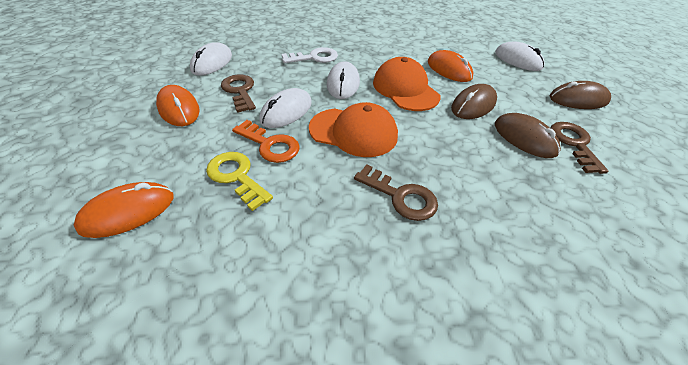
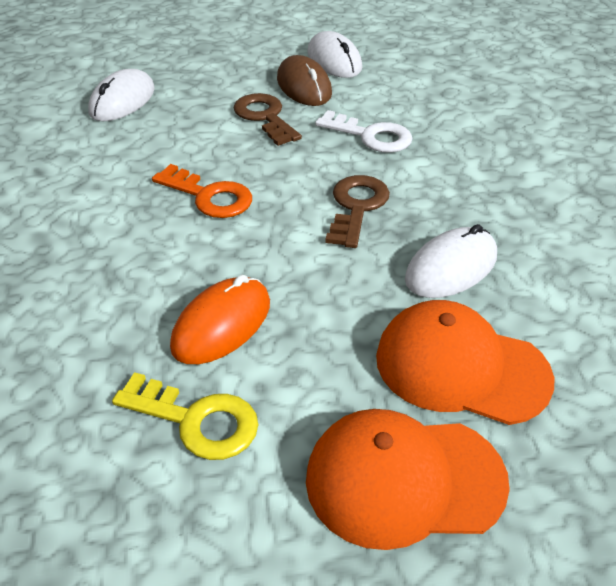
brown key: [221,74,256,113] [354,164,438,221] [551,122,608,174] = 3 -> [233,93,302,146] [326,175,390,248] = 2
brown mouse: [451,84,497,119] [495,113,561,158] [550,81,611,109] = 3 -> [277,55,332,106] = 1
orange mouse: [74,182,174,238] [156,85,200,126] [428,50,473,82] = 3 -> [170,275,270,364] = 1
white mouse: [190,42,232,76] [259,88,312,128] [327,61,360,99] [495,41,545,71] = 4 -> [88,69,155,121] [307,31,362,78] [405,224,497,298] = 3

